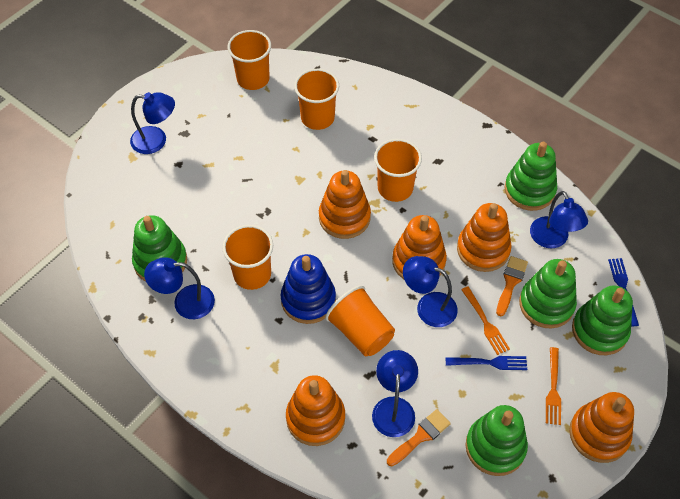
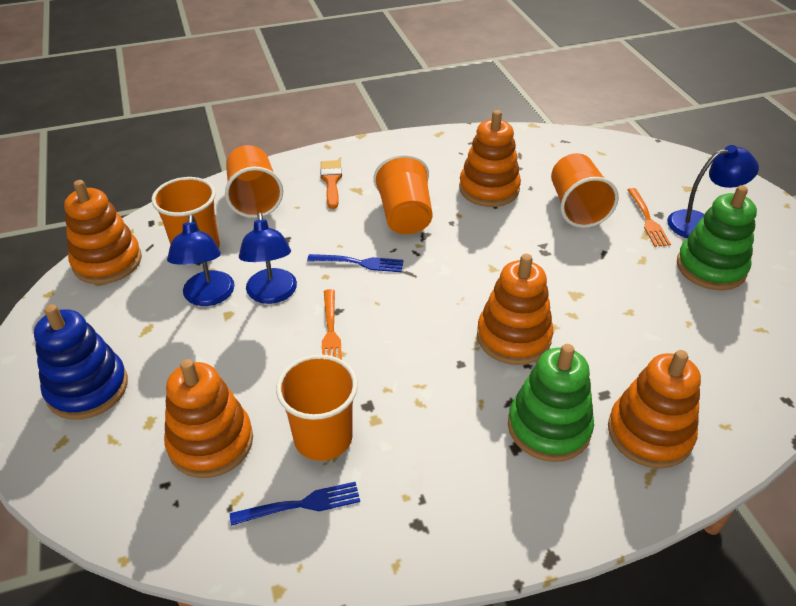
blue lamp: [130,92,175,154] [144,257,215,319] [372,350,418,437] [403,256,458,327] [530,191,588,248] = 5 -> [167,215,235,306] [239,212,297,304] [667,145,759,238] = 3
green stacking toy: [132,215,187,282] [466,405,528,476] [504,142,557,211] [519,259,577,329] [572,285,633,355] = 5 -> [508,344,594,462] [677,185,757,290] = 2
orange brush: [387,409,451,466] [496,256,528,317] = 2 -> [320,160,342,209] = 1

